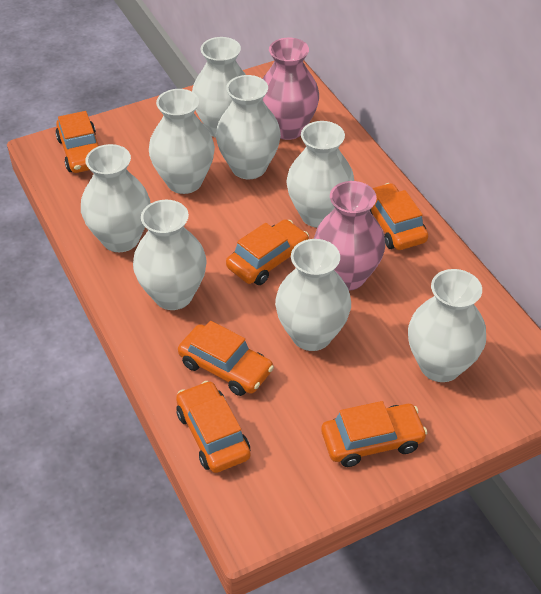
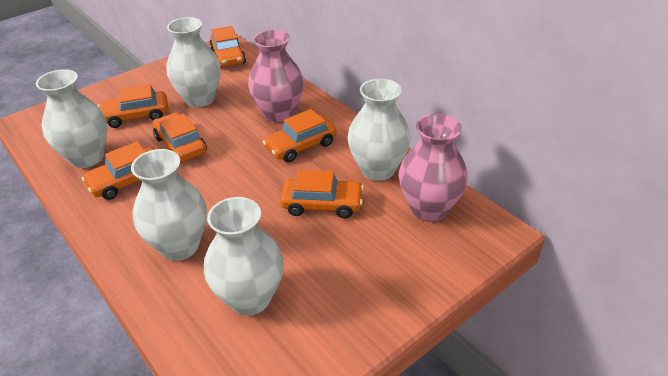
white vase: [81,144,150,252] [133,200,207,310] [149,89,215,194] [192,37,246,138] [216,75,281,179] [275,239,351,351] [286,121,354,228] [408,269,486,382] = 8 -> [36,69,107,168] [131,149,207,261] [167,17,221,107] [204,197,284,316] [347,79,411,181] = 5

